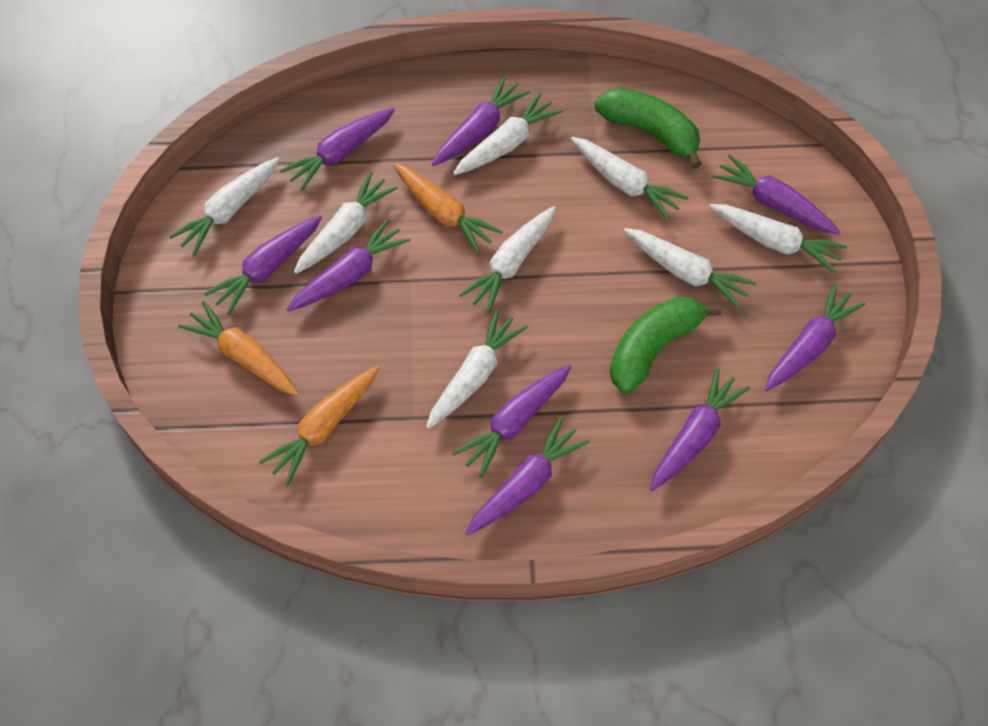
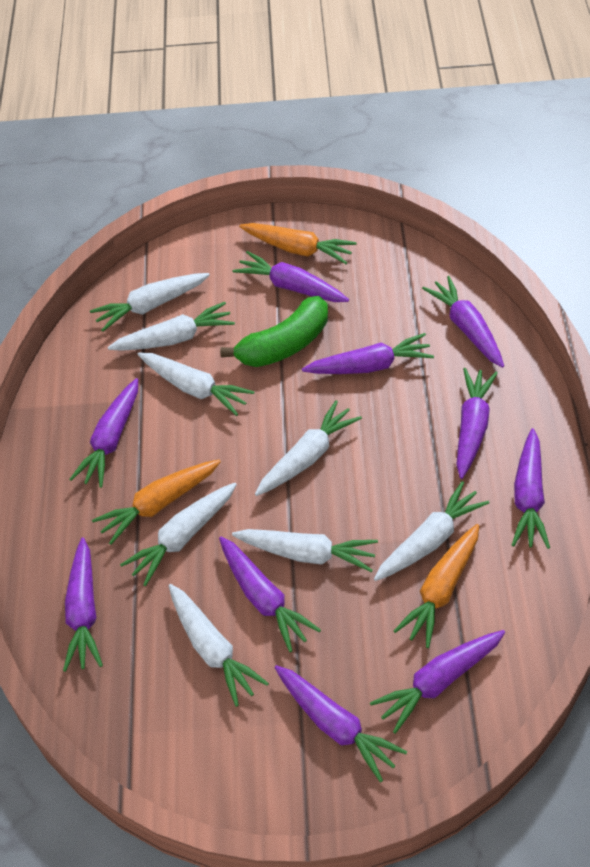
green banana: [594,88,702,169] [610,296,721,394] = 2 -> [220,296,328,367] = 1
purple carrot: [204,215,322,315] [280,108,395,191] [287,218,411,311] [432,76,530,166] [452,365,571,478] [466,417,590,535] [650,368,750,491] [712,154,841,235] [765,283,866,391] = 9 -> [63,537,103,672] [69,378,138,488] [219,537,321,652] [233,251,349,302] [275,665,407,782] [302,333,434,374] [370,630,505,734] [422,276,504,368] [456,368,498,479] [512,428,550,549] = 10

